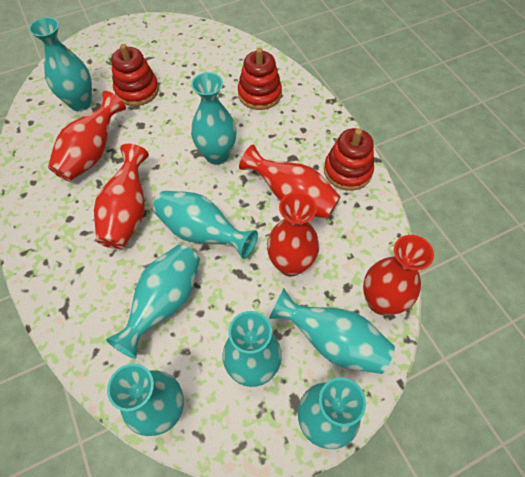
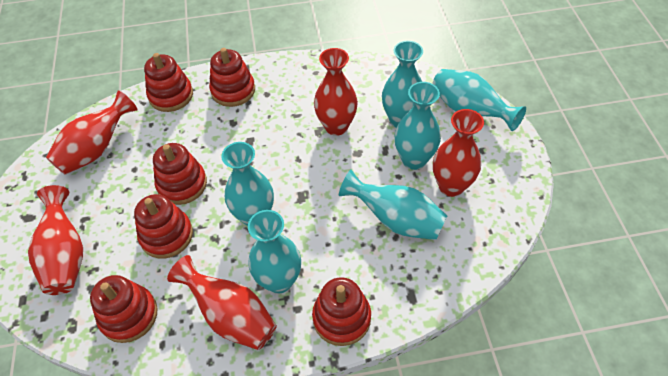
red stacking toy: [111,44,159,106] [238,48,282,110] [324,128,374,191] = 3 -> [90,275,158,343] [134,194,193,259] [144,53,193,112] [153,143,207,205] [209,48,255,107] [312,277,371,346] = 6
turquoise vase: [29,17,92,111] [106,245,200,359] [107,363,184,436] [153,191,258,259] [191,72,236,165] [223,311,282,387] [269,289,395,374] [298,377,366,449] = 8 -> [221,142,274,226] [248,210,301,294] [339,170,447,240] [382,41,423,128] [395,82,441,170] [432,69,526,131] = 6

